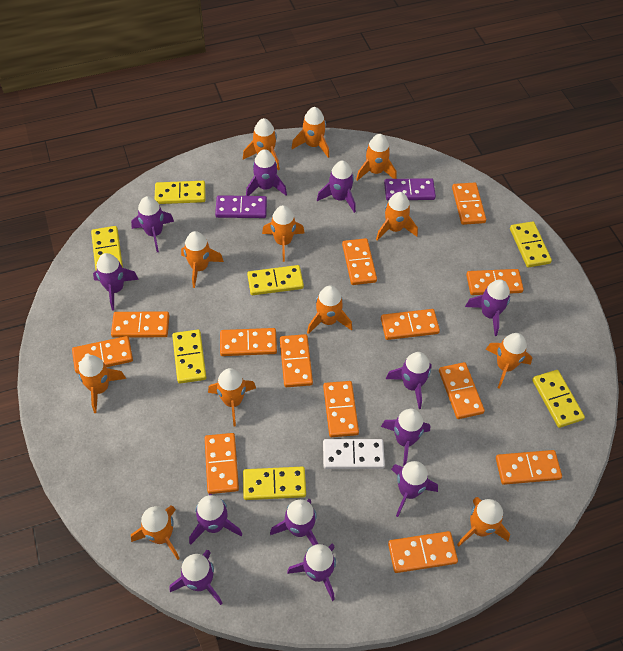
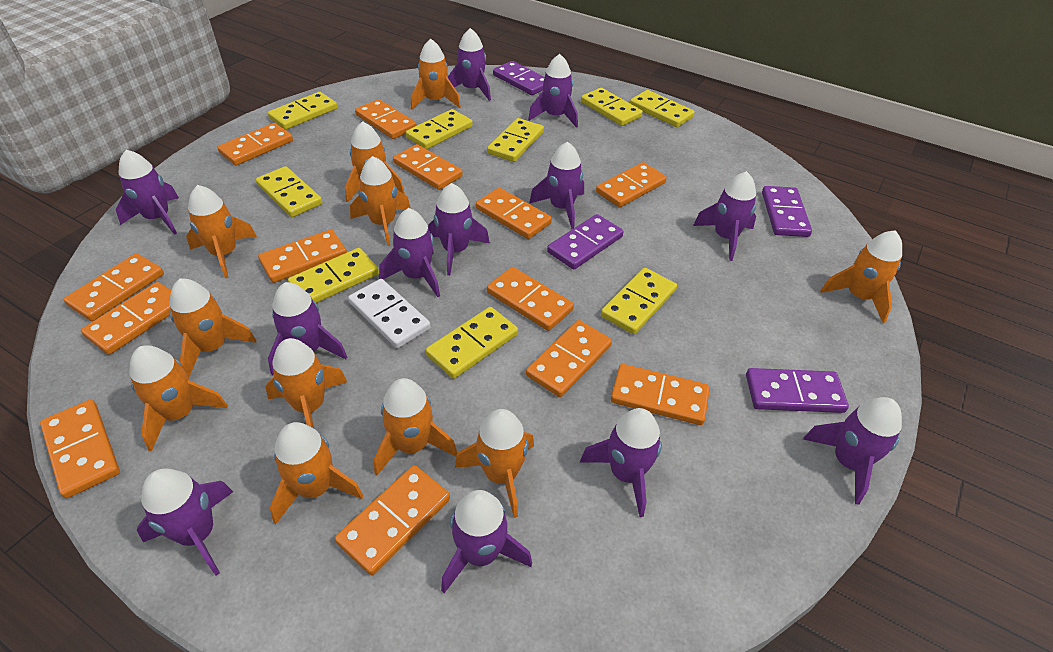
orange rocket: [77,355,126,413] [131,505,180,560] [181,231,224,288] [208,368,256,426] [243,118,280,170] [262,205,305,262] [292,107,329,158] [307,285,352,334] [356,134,397,181] [376,192,418,241] [457,497,510,547] [485,333,532,389] = 12 -> [129,345,228,451] [169,279,256,378] [186,185,257,278] [265,338,347,428] [270,422,363,524] [345,121,405,202] [350,156,411,246] [374,378,457,475] [411,39,461,110] [455,409,534,518] [820,230,902,323] = 11
purple domino: [215,195,267,218] [384,178,436,200] = 2 -> [493,61,545,95] [547,214,624,269] [746,368,849,413] [762,186,812,237] = 4
yellow domino: [91,226,123,271] [155,181,205,204] [172,330,206,384] [243,467,306,500] [247,265,304,295] [510,221,552,267] [532,370,585,428] = 7 -> [256,166,322,217] [268,92,337,130] [288,248,379,303] [406,109,473,149] [426,307,518,379] [487,118,544,162] [581,88,643,126] [601,268,677,334] [630,90,695,127] = 9

